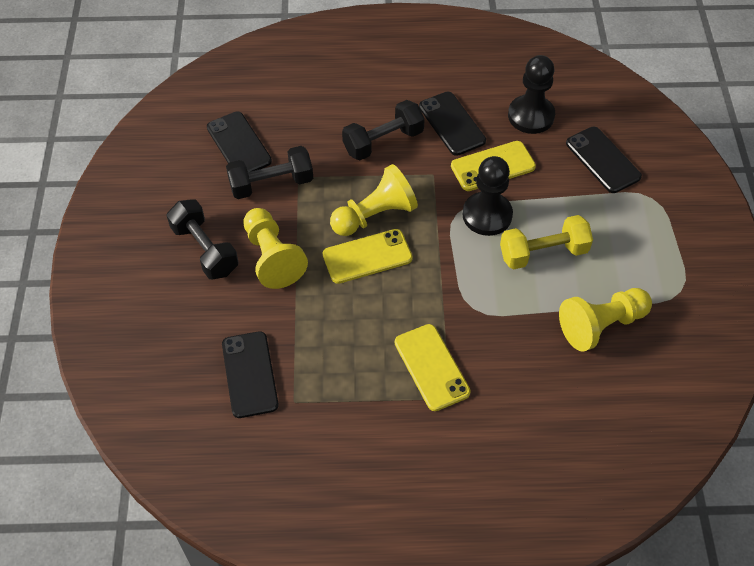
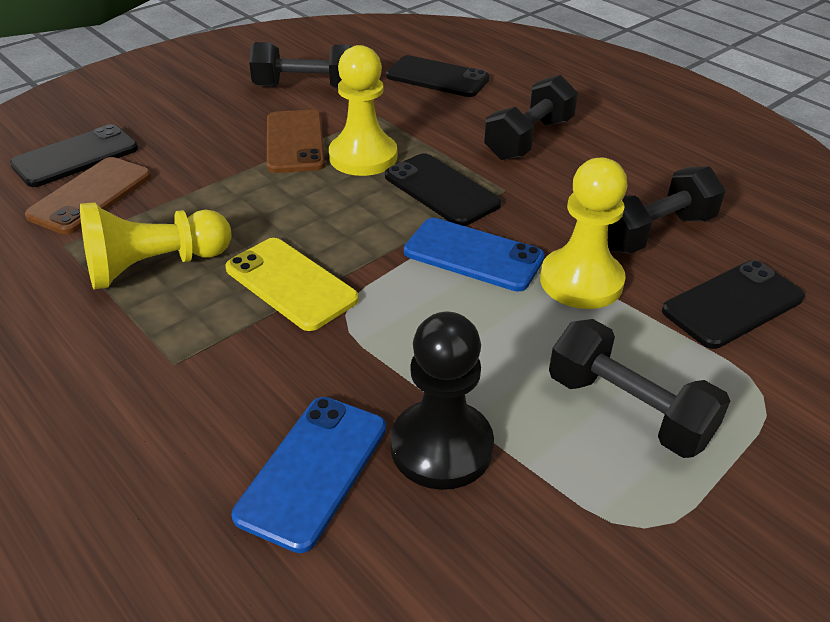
black dumbbell: [166,199,239,279] [226,146,313,199] [342,100,425,160] = 3 -> [249,42,351,89] [484,75,578,160] [549,319,730,458] [608,166,725,253] = 4
black pawn: [463,156,513,236] [508,55,555,134] = 2 -> [391,312,494,490] = 1
blue phone: none = 0 -> [232,397,386,553] [404,218,545,292] = 2
brown phone: none = 0 -> [25,157,151,234] [267,110,325,173] = 2
yellow dumbbell: [500,215,593,270] = 1 -> none = 0
yellow phone: [323,229,412,284] [395,324,471,411] [451,141,536,191] = 3 -> [225,238,359,331] = 1

